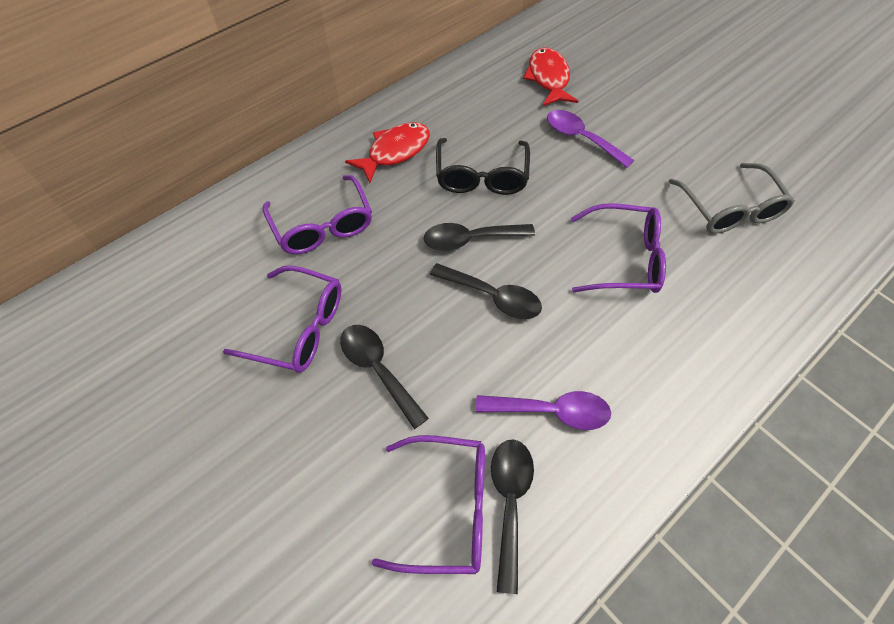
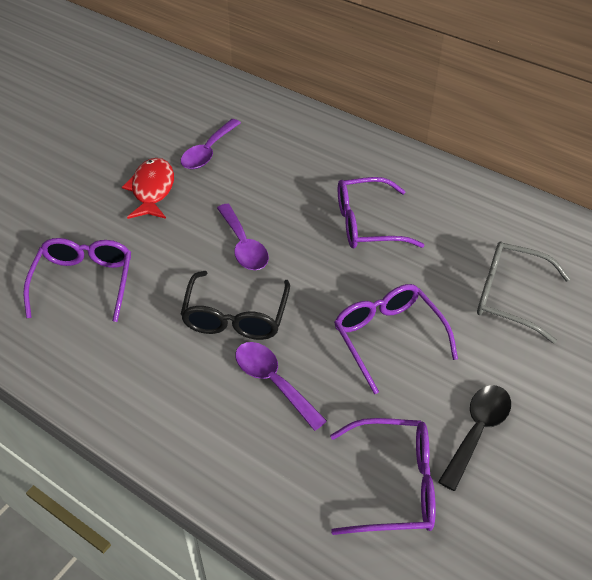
black spoon: [340,325,429,429] [424,223,535,251] [430,263,542,319] [491,439,534,594] = 4 -> [438,385,511,491] = 1
purple spoon: [476,391,611,430] [547,110,634,168] = 2 -> [181,119,241,169] [217,204,269,270] [235,342,327,431] = 3
red fish: [345,122,430,184] [523,47,578,106] = 2 -> [122,158,174,219] = 1

